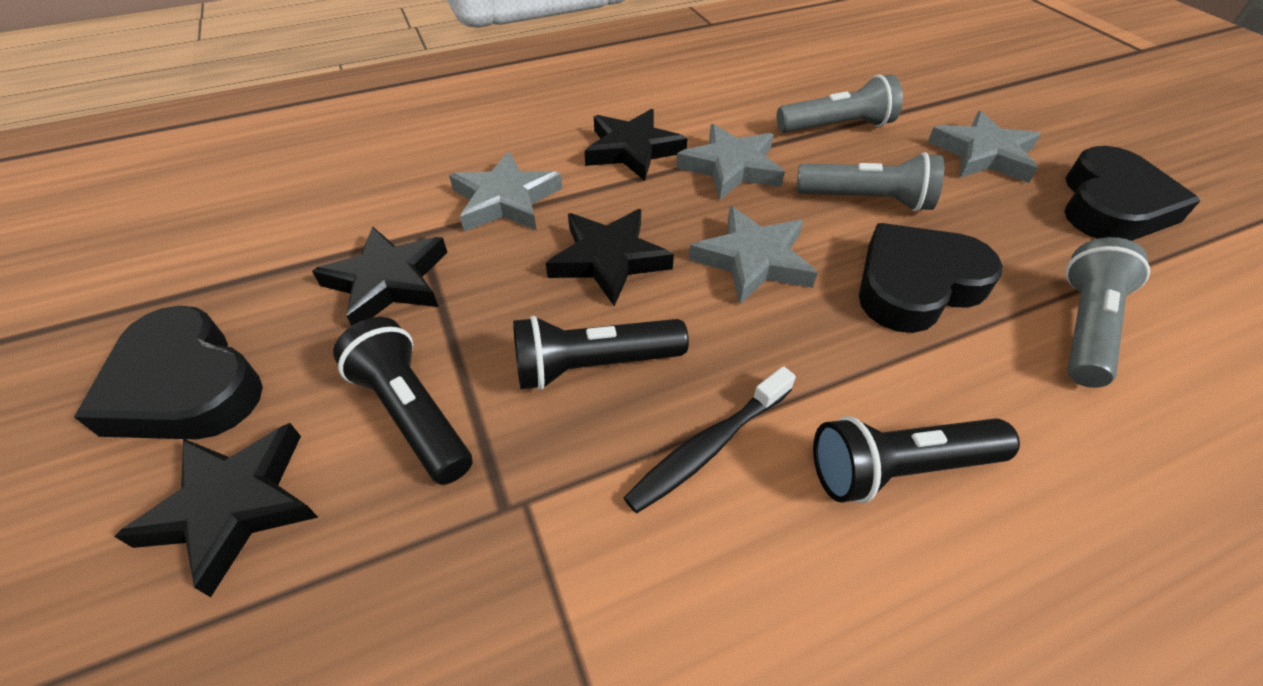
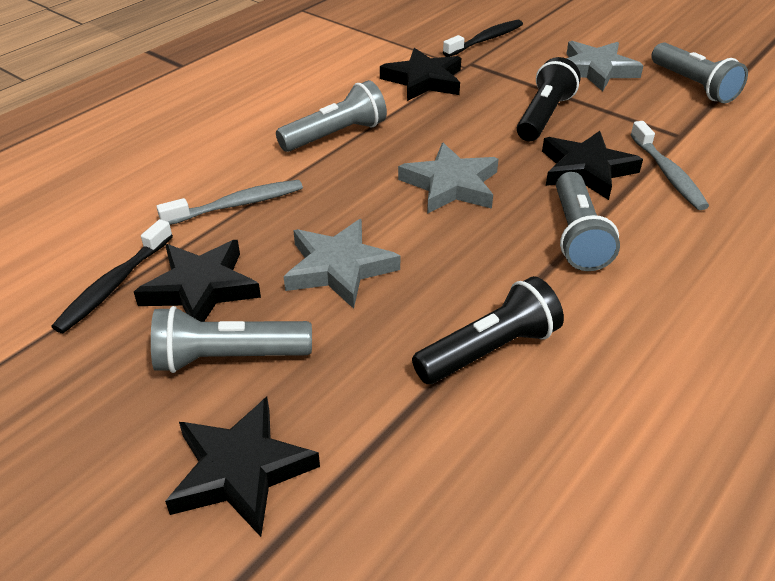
black flashlight: [333,317,473,485] [513,316,689,390] [813,416,1020,503] = 3 -> [412,276,564,384] [517,57,581,141] = 2
black heart: [74,306,263,439] [859,223,1003,333] [1064,146,1201,241] = 3 -> none = 0
black toothbrush: [623,366,796,513] = 1 -> [51,219,173,333] [443,20,523,57] = 2
grey flashlight: [777,74,903,133] [796,152,944,212] [1065,237,1150,388] = 3 -> [151,306,312,373] [276,80,387,152] [556,172,620,271] [651,42,748,104] = 4
grey star: [449,152,562,231] [676,124,785,200] [689,206,817,304] [928,111,1041,183] = 4 -> [284,219,400,309] [398,143,499,214] [566,41,644,92] = 3
grey toothbrush: none = 0 -> [157,180,303,225] [630,121,709,210] = 2

